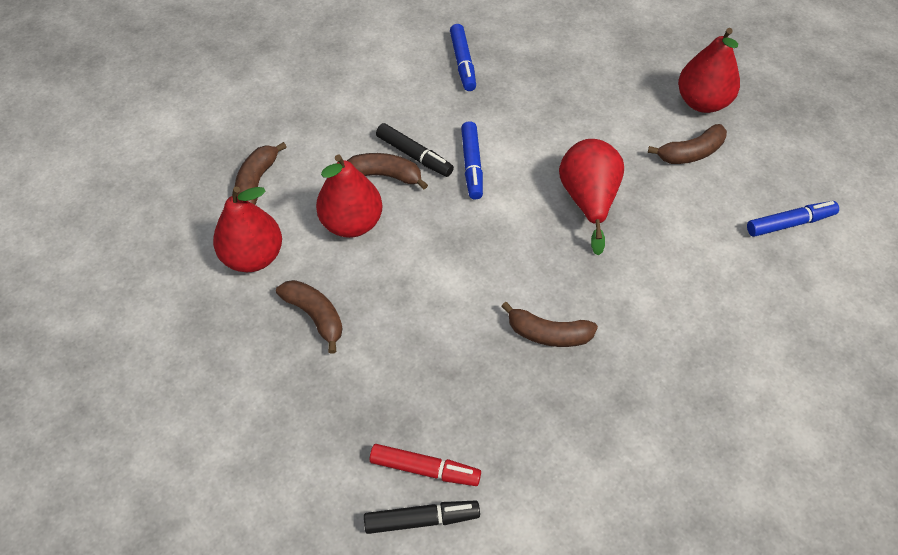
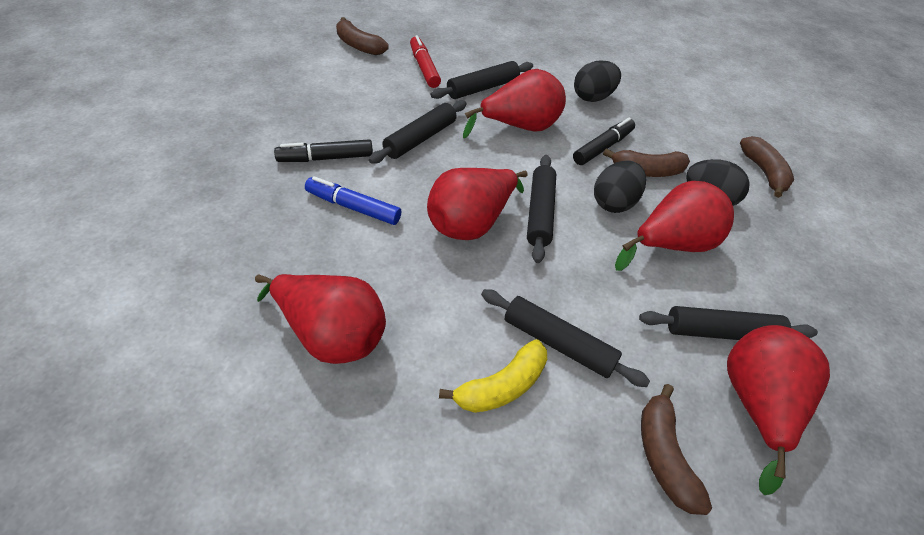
black egg: none = 0 -> [574,60,621,102] [594,161,646,213] [686,159,750,206] = 3
black rolling pin: none = 0 -> [369,100,467,164] [430,61,533,99] [481,289,650,387] [527,155,556,263] [639,306,818,340] = 5
blue marker: [450,24,476,91] [461,121,483,199] [747,201,839,237] = 3 -> [305,176,402,225] = 1
brown banana: [235,142,287,205] [276,280,343,354] [347,153,428,189] [501,302,598,347] [648,124,727,164] = 5 -> [336,17,389,55] [603,148,690,177] [641,384,712,515] [740,136,794,198] = 4
red pear: [213,186,282,272] [316,155,382,238] [559,139,624,255] [678,28,740,113] = 4 -> [255,274,386,364] [427,168,528,240] [463,69,566,138] [615,181,734,271] [727,325,830,495] = 5
yellow banana: none = 0 -> [439,339,547,413] = 1

